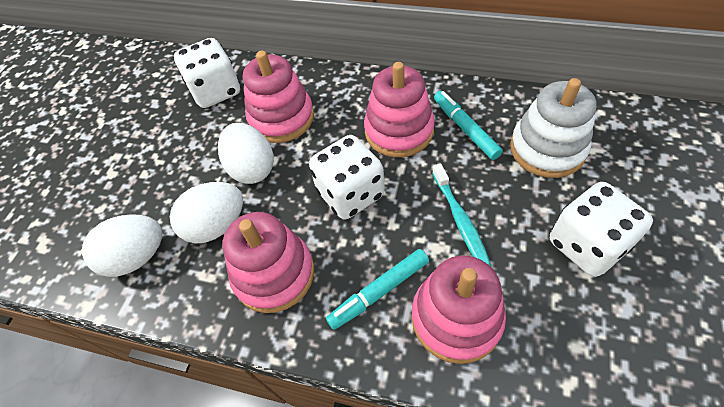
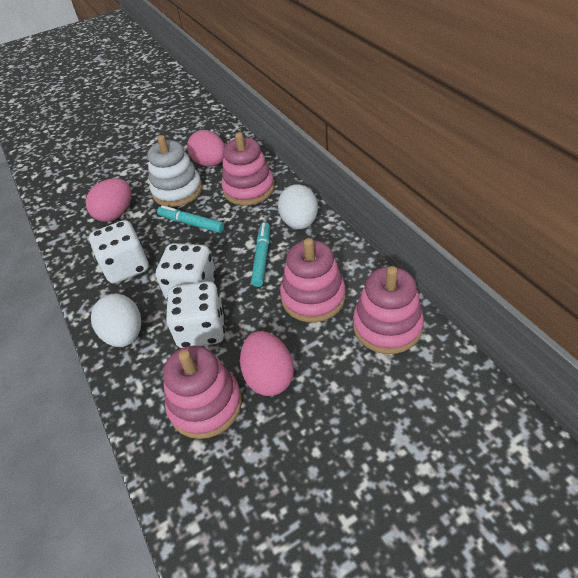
pink egg: none = 0 -> [86,178,131,222] [187,130,225,167] [240,331,294,396] = 3
turquoise toothbrush: [432,163,491,267] = 1 -> none = 0
white egg: [82,215,162,277] [170,182,243,244] [218,123,274,184] = 3 -> [91,294,141,347] [278,184,318,229] = 2

